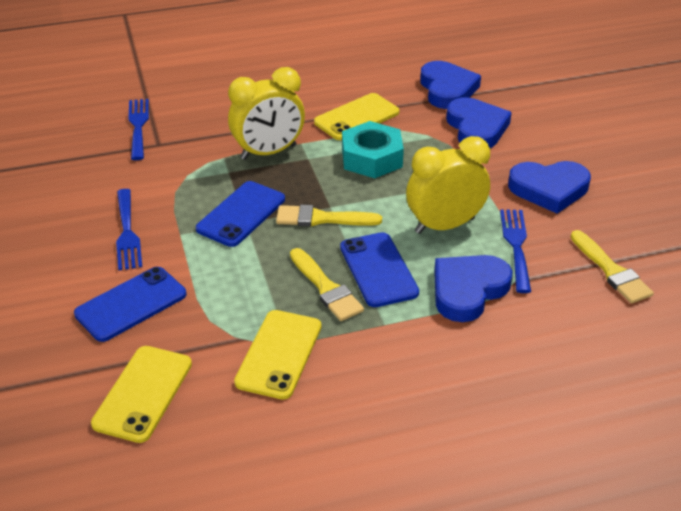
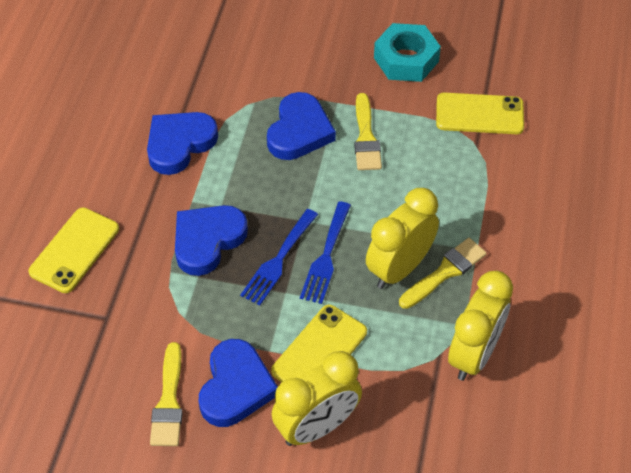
blue fork: [116,189,142,270] [128,99,149,160] [500,209,531,293] = 3 -> [240,209,318,306] [300,201,351,304] = 2
blue phone: [74,267,186,342] [196,181,285,247] [340,232,419,307] = 3 -> none = 0
yellow clock: [228,67,305,160] [406,136,490,234] = 2 -> [272,351,362,446] [366,188,439,289] [448,271,513,381] = 3

